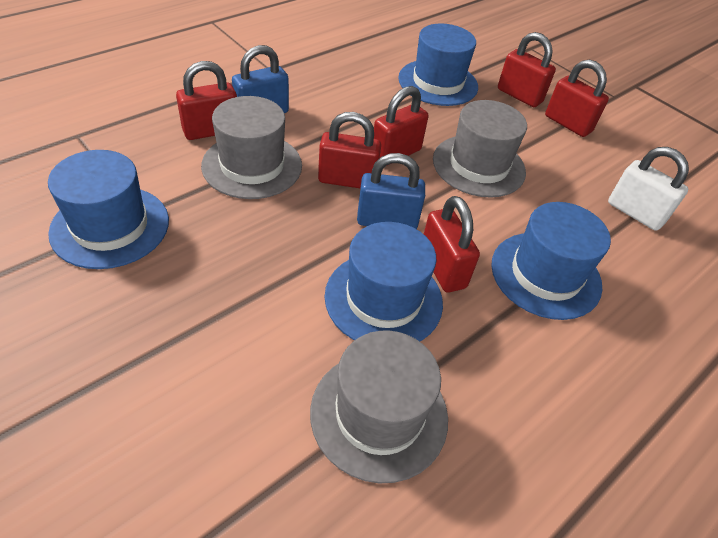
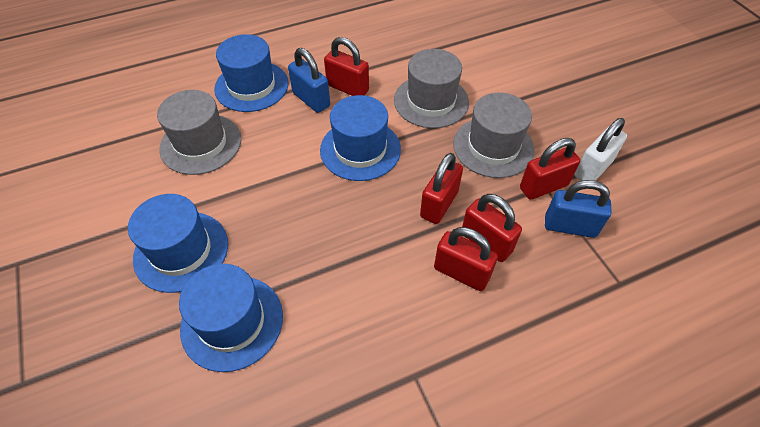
red padlock: [176,61,237,140] [318,112,381,188] [374,86,429,165] [424,196,480,292] [498,32,556,107] [545,60,609,137] = 6 -> [324,37,369,96] [420,153,463,224] [434,227,498,291] [462,194,522,262] [520,138,580,200] = 5

